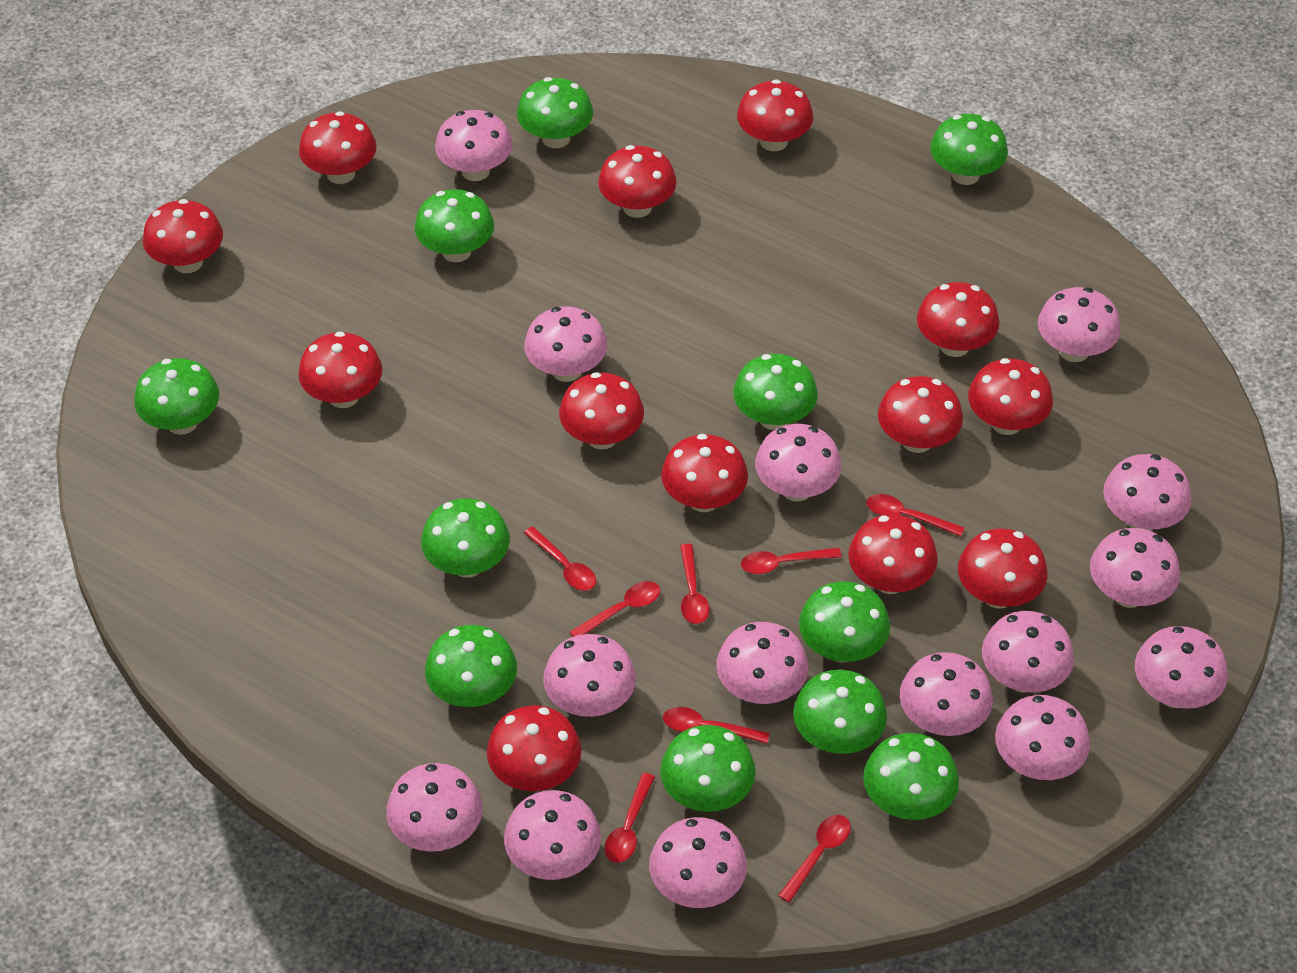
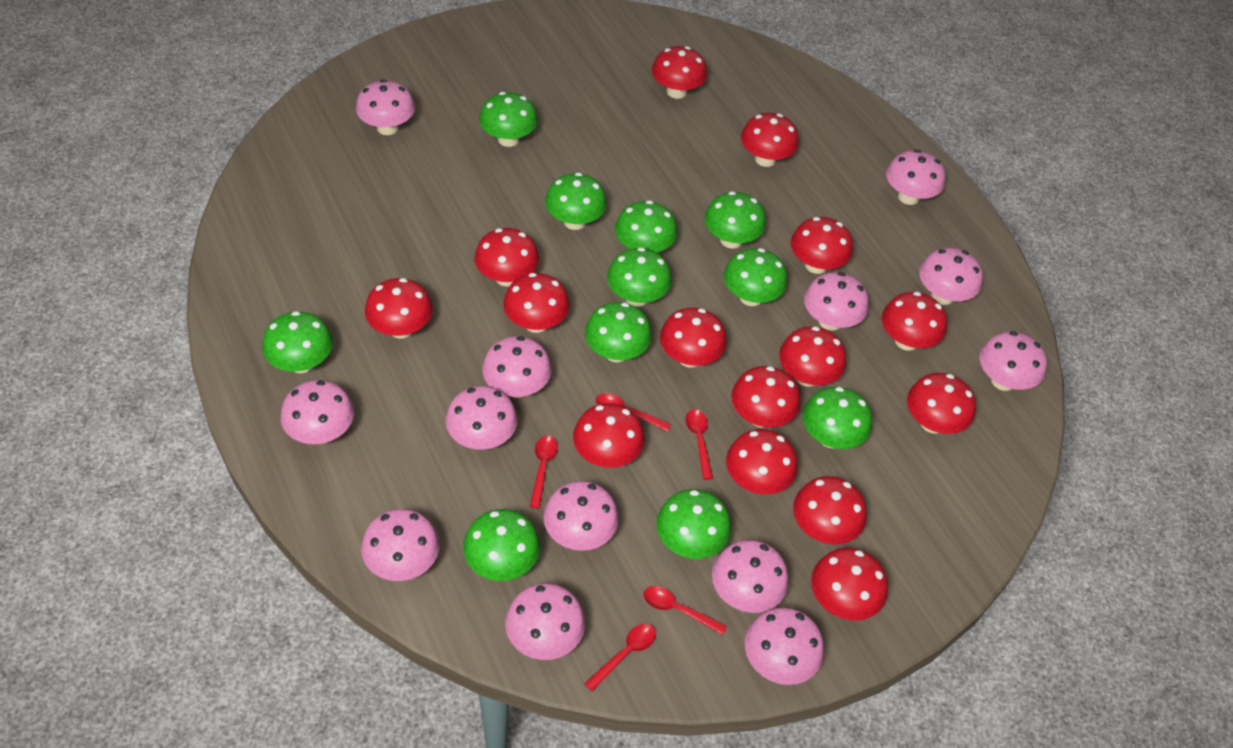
pink mushroom: [386,763,483,852] [435,110,513,181] [504,790,601,880] [524,306,607,382] [543,634,636,717] [649,817,747,908] [716,622,808,704] [755,424,842,501] [900,652,993,736] [982,611,1074,693] [995,695,1090,780] [1038,287,1121,362] [1090,528,1180,608] [1103,454,1192,531] [1135,626,1228,709] = 15 -> [281,380,354,444] [356,79,415,135] [361,509,440,581] [446,386,518,450] [482,336,552,398] [505,583,585,660] [543,481,619,551] [712,540,789,613] [745,607,824,685] [804,272,869,331] [886,149,945,205] [919,248,983,305] [979,331,1047,391] = 13
red mushroom: [143,199,223,273] [298,331,382,408] [299,111,377,184] [487,705,582,791] [559,372,644,450] [598,145,677,218] [661,434,748,512] [737,79,813,151] [848,515,938,594] [878,376,963,453] [917,282,999,357] [958,528,1048,609] [968,358,1053,435] = 13 -> [365,278,433,339] [474,228,539,286] [503,273,570,333] [573,403,645,468] [652,46,707,99] [660,308,727,368] [726,429,798,494] [731,366,801,428] [741,113,799,167] [779,326,846,387] [791,217,853,274] [793,476,867,544] [811,548,888,621] [882,292,947,351] [907,373,976,434] = 15
red spoon: [524,526,596,591] [570,581,660,637] [605,773,655,863] [663,707,770,744] [680,544,709,624] [741,548,842,574] [778,815,851,903] [866,494,965,537] = 8 -> [530,436,558,509] [584,624,656,691] [596,393,671,432] [643,586,727,635] [686,409,713,480] = 5

